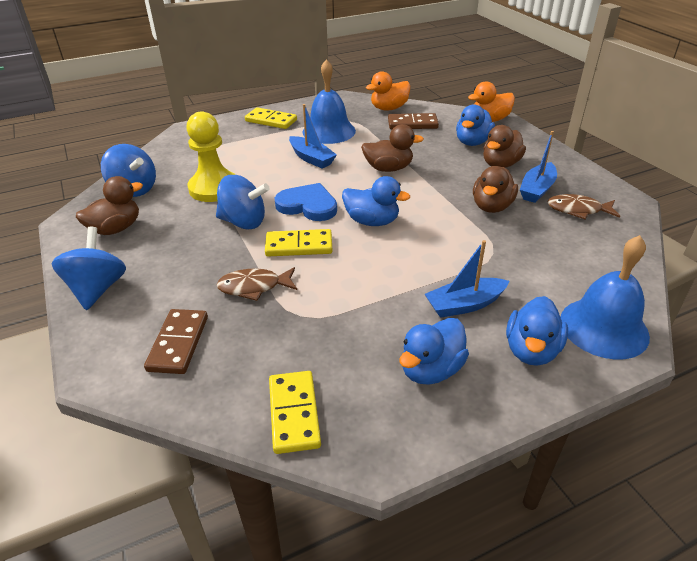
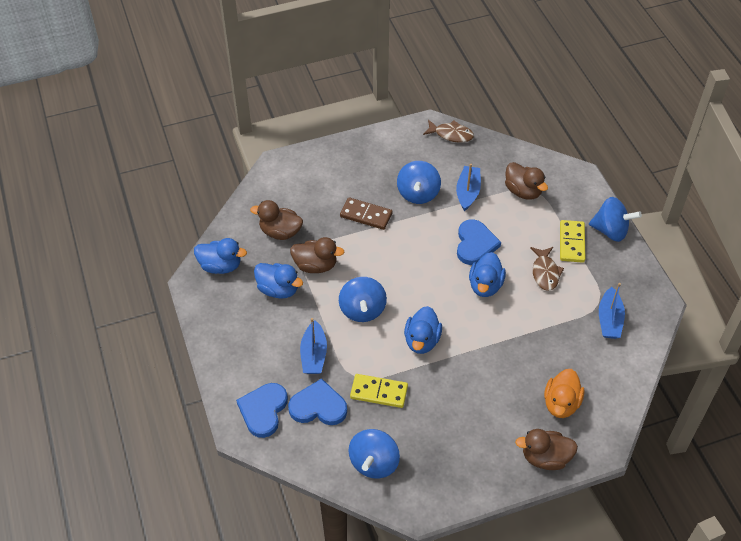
blue bell: [302,59,356,144] [561,235,650,360] = 2 -> none = 0
blue heart: [275,183,337,221] = 1 -> [236,383,288,438] [288,378,347,425] [457,219,501,265] = 3
blue spinning top: [51,227,126,310] [101,144,156,197] [216,175,270,230] = 3 -> [339,277,387,322] [349,429,400,478] [397,161,441,204] [589,197,642,242] = 4
brown domino: [144,309,208,374] [388,113,439,129] = 2 -> [340,197,392,230] = 1
orange duck: [366,71,410,110] [468,81,515,122] = 2 -> [544,369,584,418] = 1
yellow domino: [245,107,297,129] [265,229,332,256] [269,371,321,454] = 3 -> [350,374,408,408] [560,220,586,263] = 2
yellow pawn: [186,111,236,202] = 1 -> none = 0

